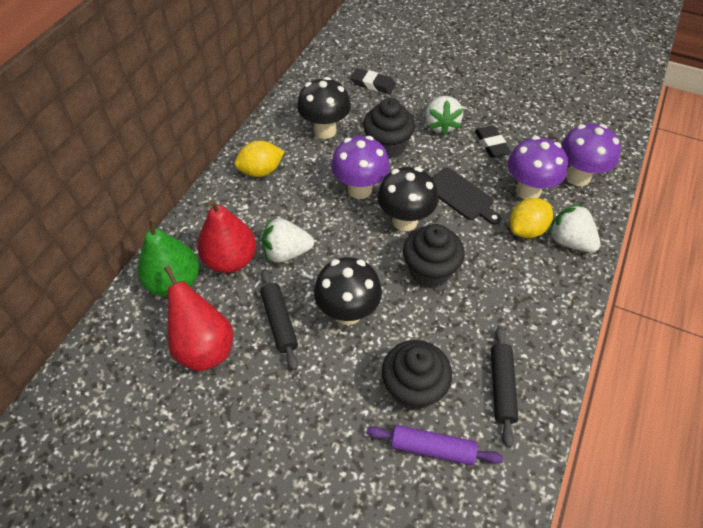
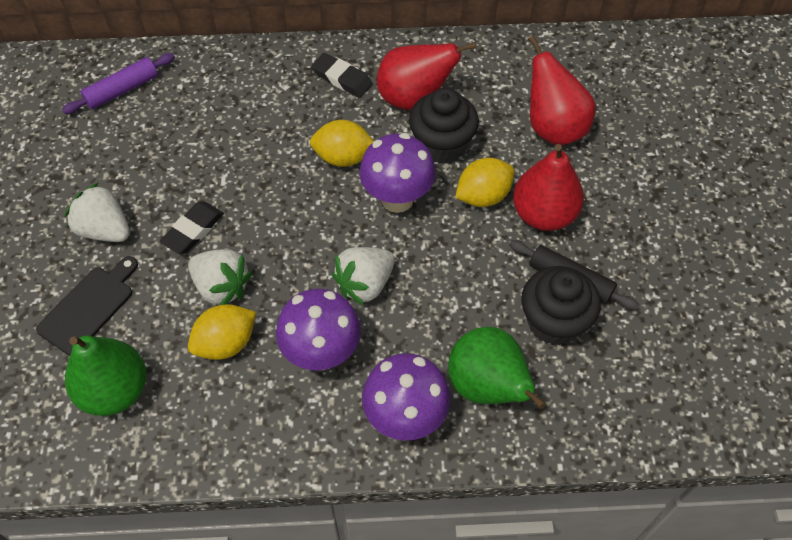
black cupcake: [363,98,415,159] [382,340,452,411] [403,224,465,288] = 3 -> [409,88,479,164] [521,266,601,345] = 2
black mushroom: [297,77,351,139] [314,257,382,325] [377,167,438,231] = 3 -> none = 0
black rolling pin: [260,269,298,371] [491,326,519,448] = 2 -> [509,240,639,310] = 1
green pear: [138,218,199,297] = 1 -> [65,336,146,416] [448,327,546,409] = 2
red pear: [164,266,233,371] [197,200,256,273] = 2 -> [377,42,476,110] [513,144,584,231] [528,36,596,145] = 3
yellow lemon: [234,141,284,177] [510,198,553,238] = 2 -> [188,304,256,360] [310,120,374,167] [455,158,515,207] = 3

